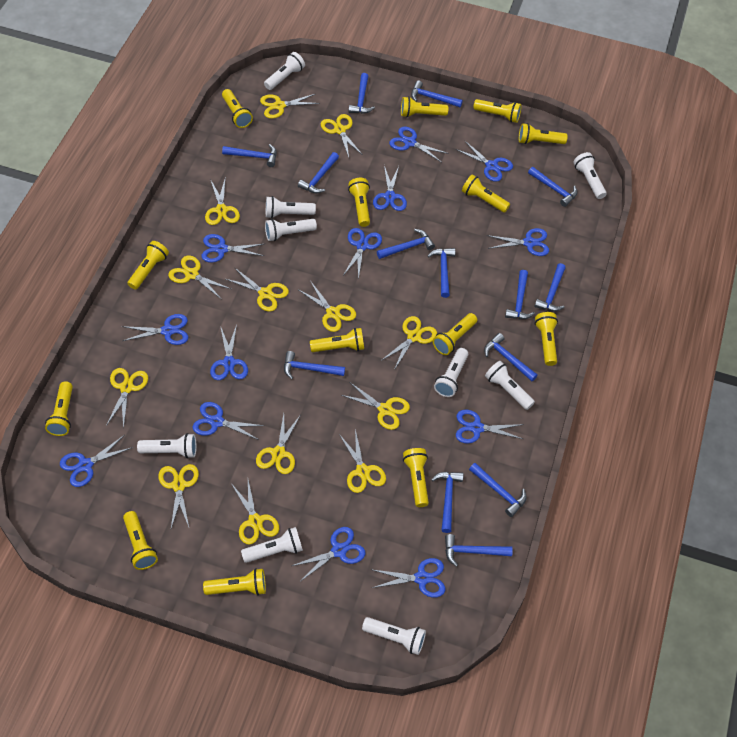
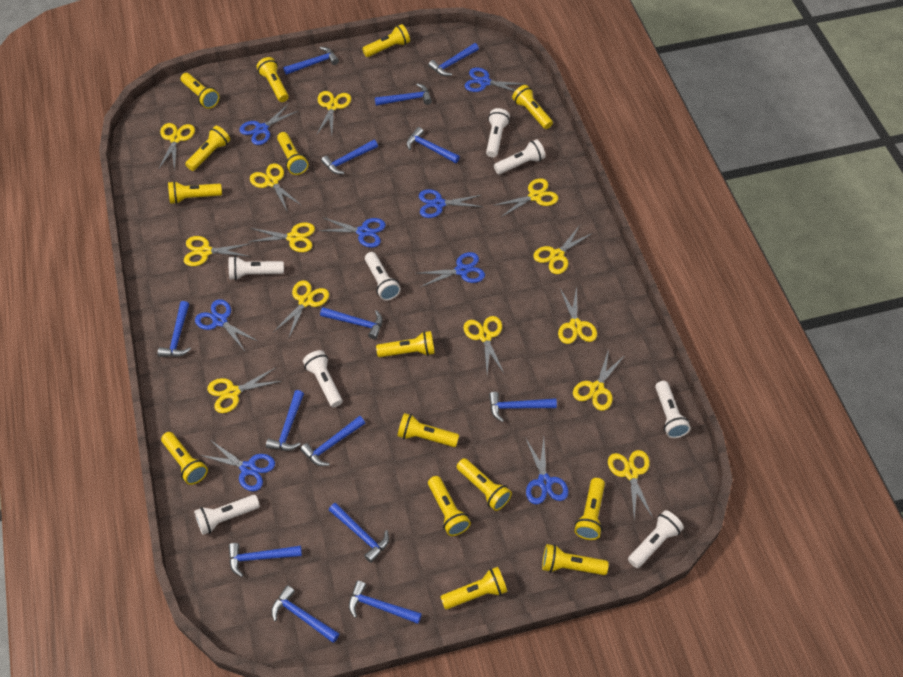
blue scissors: [60,436,133,487] [122,314,188,345] [193,402,265,440] [202,234,264,263] [210,325,248,380] [292,527,365,581] [344,228,382,280] [372,558,445,597] [373,166,407,211] [389,127,449,162] [455,141,513,182] [456,409,524,444] [487,228,549,256] = 13 -> [195,299,259,351] [200,441,275,491] [239,104,298,145] [318,217,386,248] [415,252,485,287] [419,189,483,218] [464,68,526,92] [526,438,569,504] = 8
white flashlight: [137,433,197,459] [241,527,303,563] [264,52,305,90] [265,219,317,241] [266,196,316,218] [362,617,426,655] [434,348,468,397] [485,361,535,410] [573,152,607,199] = 9 -> [194,495,260,535] [229,256,284,280] [303,350,343,407] [365,252,401,301] [486,108,510,157] [494,139,545,174] [628,510,684,568] [655,381,691,438] = 8
yellow flashlight: [45,381,73,436] [123,511,158,570] [127,241,169,290] [203,568,266,596] [222,89,253,128] [310,328,364,352] [348,178,370,227] [401,97,448,117] [403,448,429,507] [433,313,477,355] [462,175,510,213] [473,99,522,123] [519,123,568,144] [535,312,558,366] = 14 -> [161,432,208,485] [168,181,222,204] [181,73,219,109] [185,126,230,171] [257,57,289,102] [277,132,308,175] [362,24,410,57] [376,331,435,357] [397,413,459,447] [428,476,471,536] [440,567,507,610] [457,458,512,511] [512,85,553,129] [542,544,609,575] [575,478,605,540] = 15

